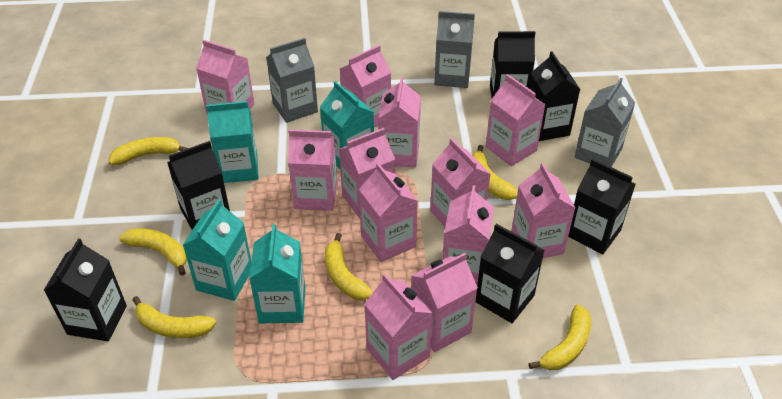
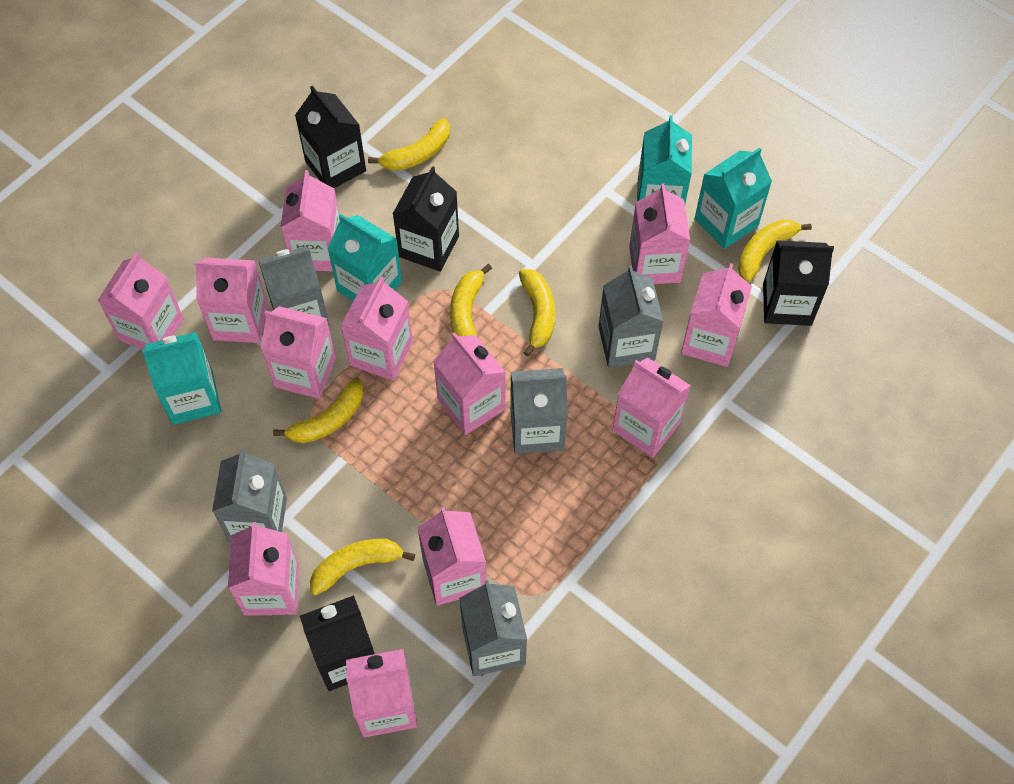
black carton: [44,238,127,341] [167,141,230,230] [475,224,544,323] [490,31,536,98] [529,51,580,141] [568,159,636,254] = 6 -> [295,85,366,188] [300,595,375,691] [393,166,459,272] [763,240,834,326] = 4
grey carton: [266,38,318,123] [434,11,475,88] [574,78,635,167] = 3 -> [212,449,287,543] [258,246,329,327] [459,580,527,676] [511,368,568,454] [599,265,663,367] = 5

